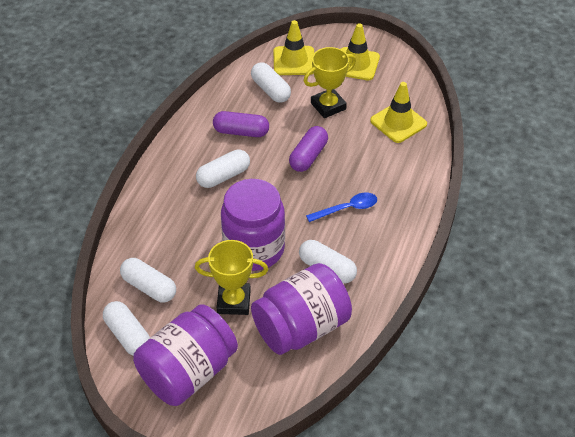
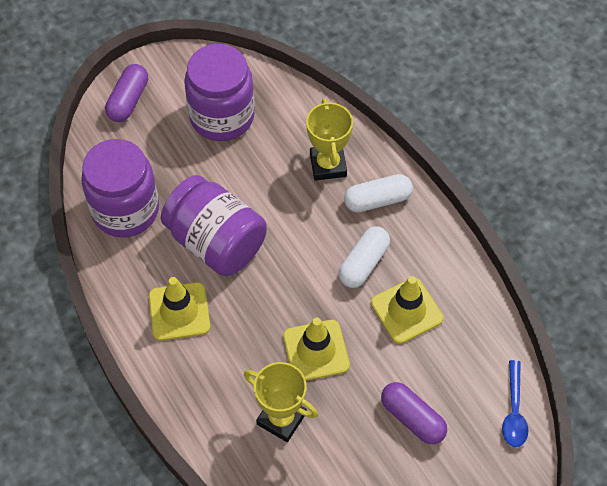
white capsule: [103,301,150,356] [120,258,176,302] [196,149,250,188] [251,62,291,103] [299,240,357,283] = 5 -> [339,226,390,288] [344,174,413,212] = 2

